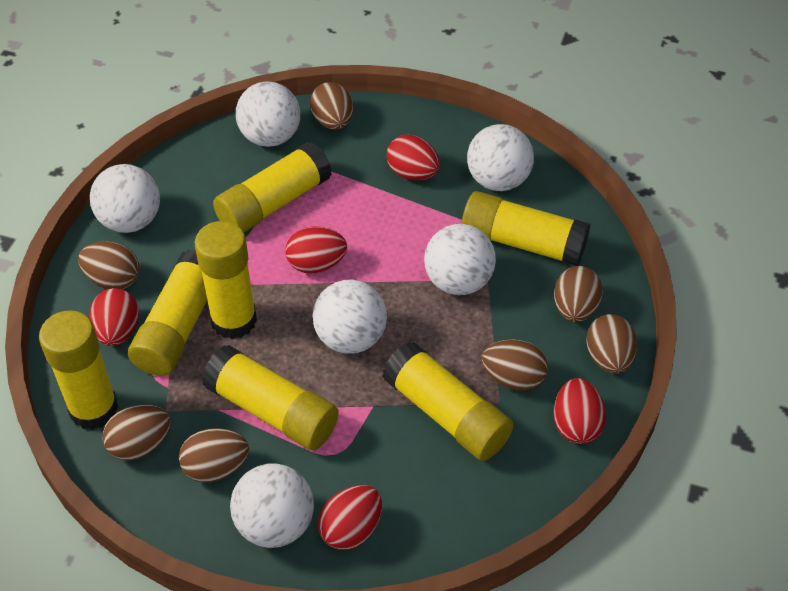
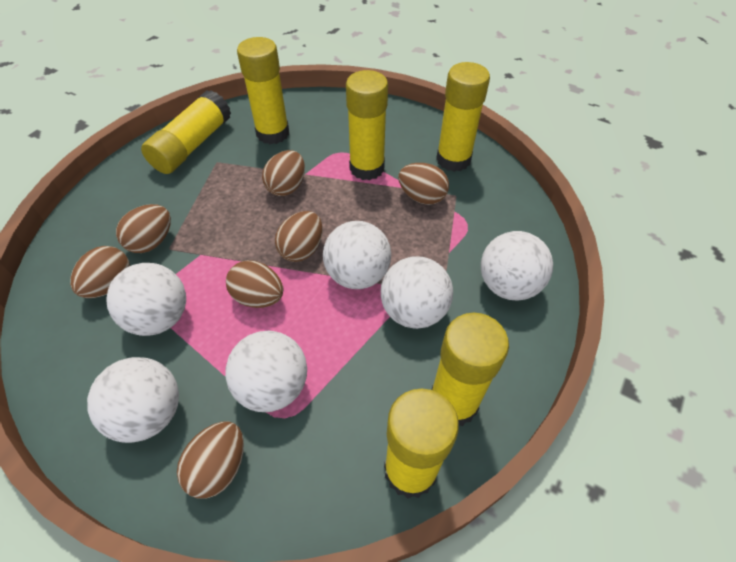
red egg: [89,288,139,346] [285,227,347,273] [318,485,382,550] [386,134,440,180] [554,378,606,444] = 5 -> none = 0
yellow glue stick: [39,310,119,430] [128,250,207,376] [195,221,257,339] [202,345,339,450] [213,142,332,233] [382,342,513,461] [462,191,590,266] = 7 -> [141,90,231,174] [237,37,289,144] [346,70,388,180] [384,389,459,498] [432,313,509,426] [436,62,490,172] = 6

